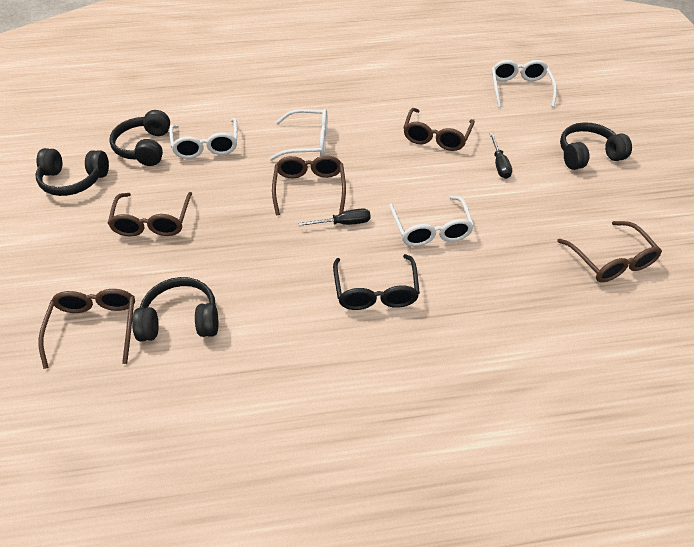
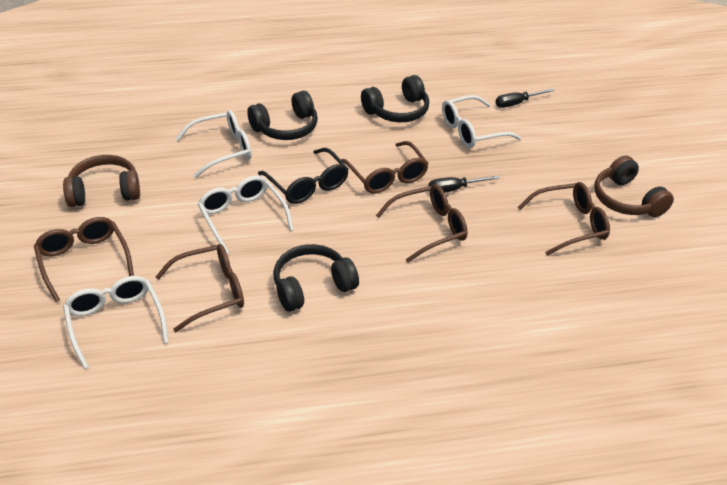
black headphones: [36,148,109,196] [109,110,170,166] [132,277,218,342] [560,122,632,170] = 4 -> [247,91,318,140] [274,244,359,312] [361,75,429,122] = 3
brown headphones: none = 0 -> [63,155,140,207] [594,156,674,217] = 2

